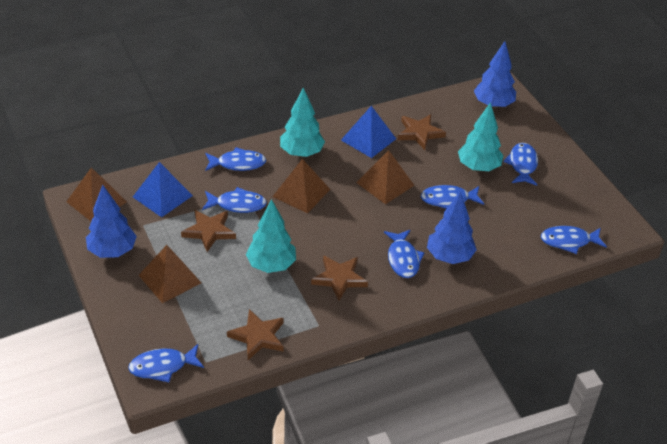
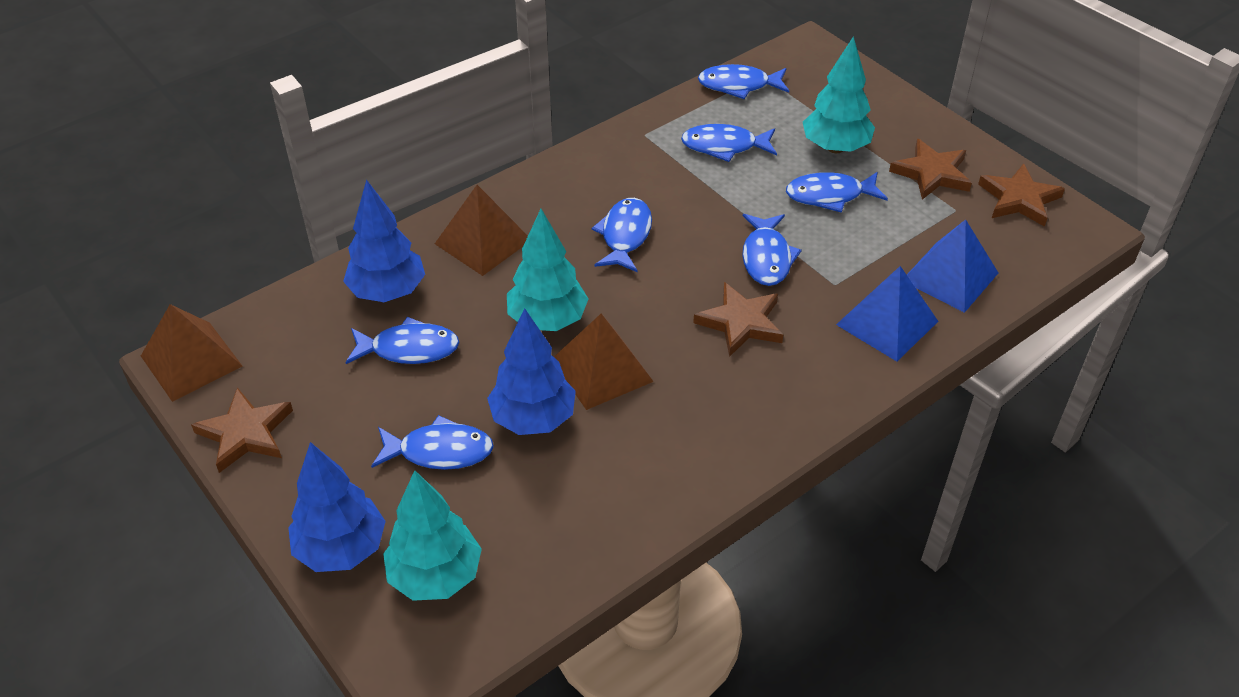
brown pyramid: [66,167,127,221] [138,245,201,303] [272,159,330,213] [356,150,415,204] = 4 -> [141,304,242,402] [435,185,528,276] [554,314,654,410] = 3

